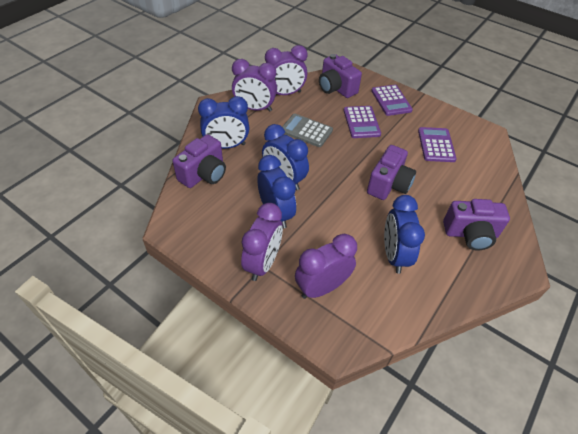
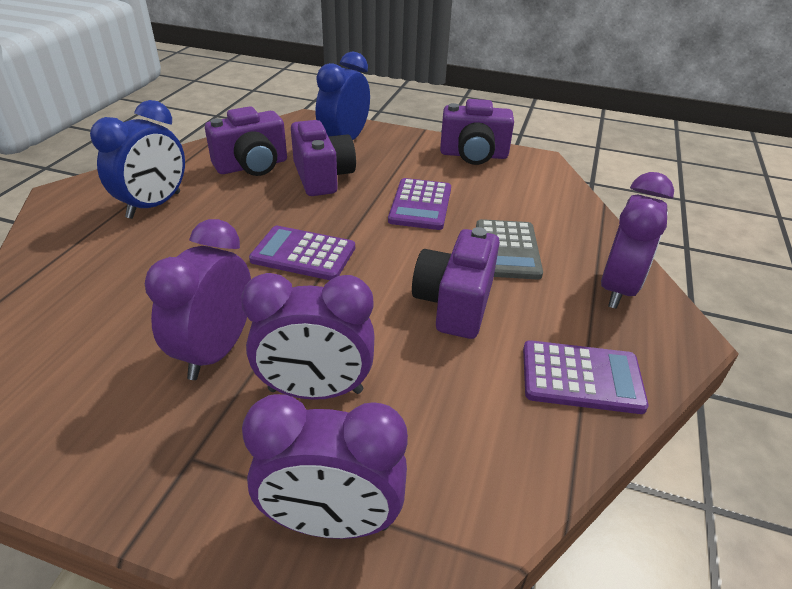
blue clock: [198,96,250,149] [257,155,296,229] [262,124,309,191] [384,195,425,274] = 4 -> [90,100,185,219] [316,51,370,140] = 2

